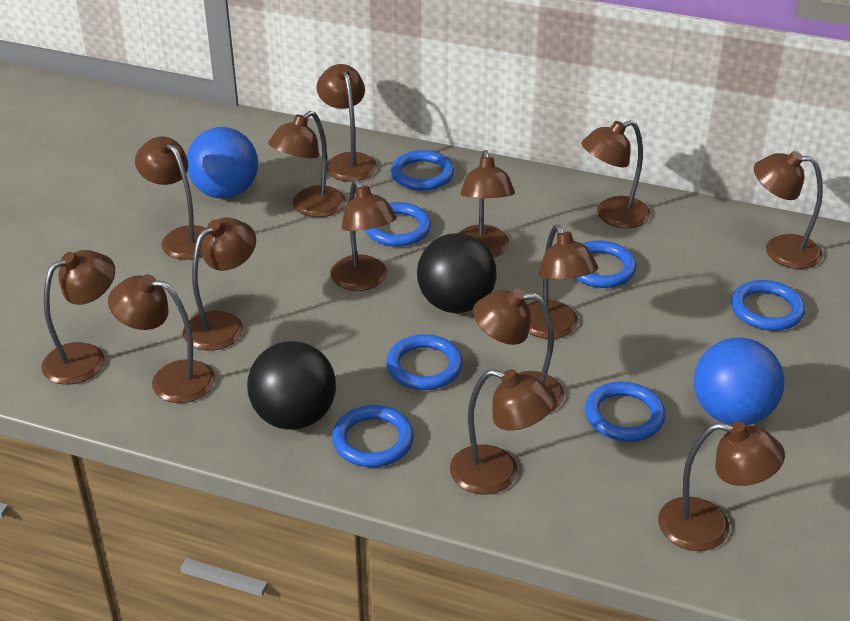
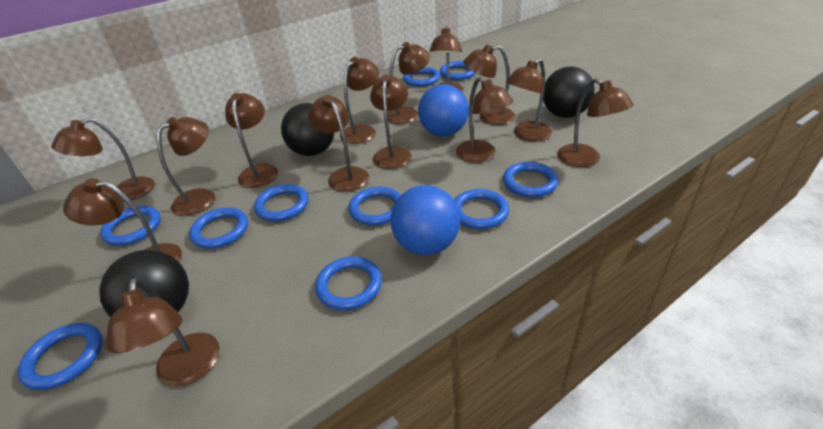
black ball: [247,341,336,430] [417,233,497,313] = 2 -> [99,250,189,318] [281,103,334,156] [543,67,595,118] = 3
blue ring: [332,405,414,467] [365,202,431,247] [386,334,463,390] [391,150,454,191] [575,241,637,288] [585,382,666,442] [731,280,805,331] = 7 -> [17,323,103,390] [100,206,161,246] [189,207,248,249] [254,184,309,222] [315,257,382,310] [348,187,401,226] [403,67,440,87] [440,61,476,80] [454,189,509,229] [503,162,559,198] = 10

